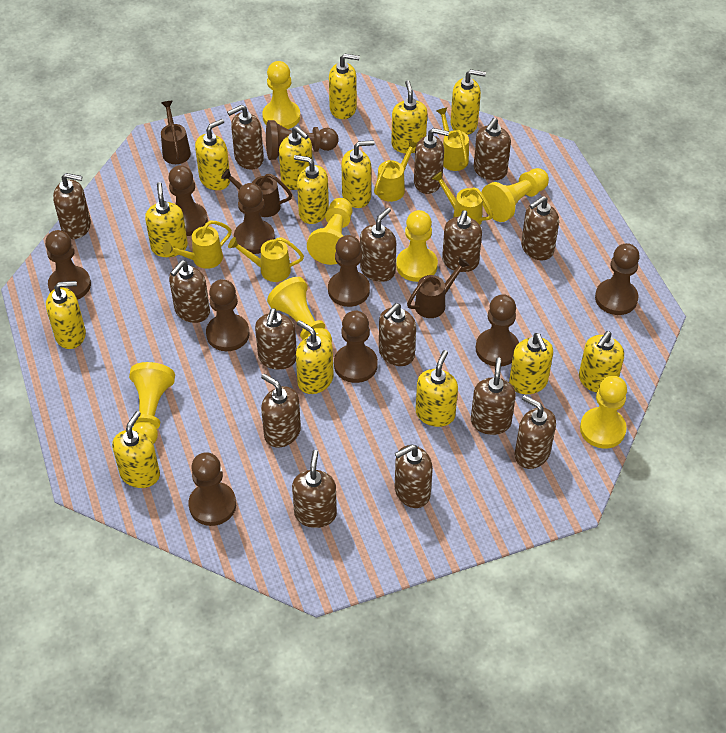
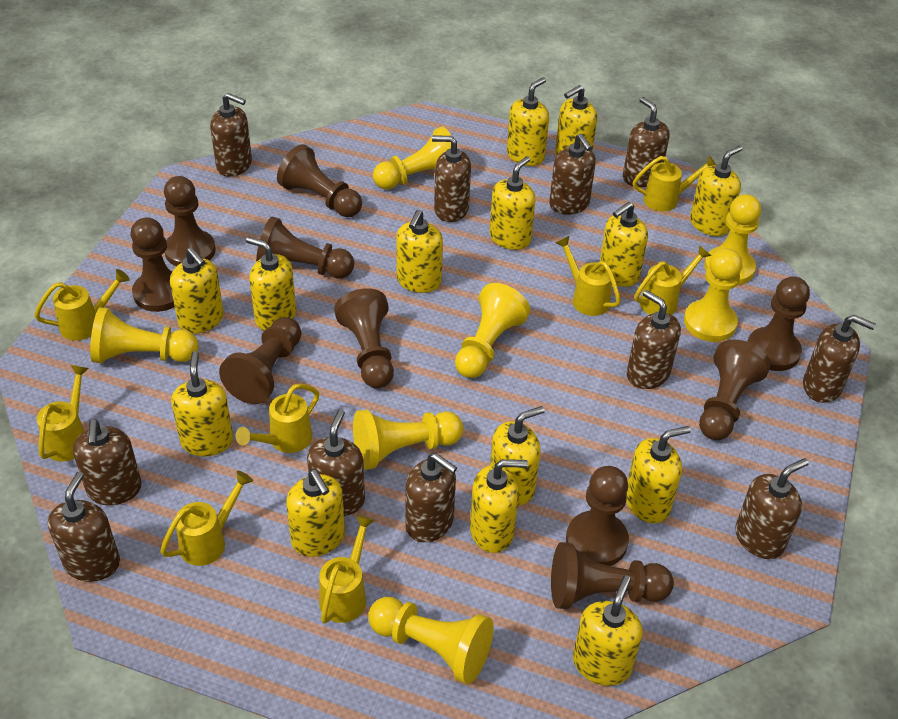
brown soap dispenser: [53,173,91,239] [169,260,210,323] [227,105,264,170] [255,308,297,370] [261,374,301,448] [292,450,337,528] [360,208,396,282] [379,303,416,366] [395,444,433,508] [414,128,449,194] [442,210,482,272] [471,358,516,435] [473,118,511,180] [515,395,556,469] [521,196,559,260] = 15 -> [48,472,120,582] [73,419,142,505] [210,93,252,177] [307,409,365,516] [405,453,457,543] [432,135,471,222] [549,134,596,215] [623,97,670,187] [627,290,681,389] [735,458,809,559] [803,315,876,403] = 11
brown watering can: [161,101,191,164] [221,169,292,217] [407,257,469,318] = 3 -> none = 0
yellow watering can: [163,221,232,269] [228,237,304,282] [374,139,417,202] [432,171,493,225] [436,108,469,171] = 5 -> [34,269,130,341] [37,365,89,462] [160,471,253,566] [236,384,319,453] [319,515,375,624] [556,236,621,316] [633,155,716,211] [635,245,711,315] = 8

